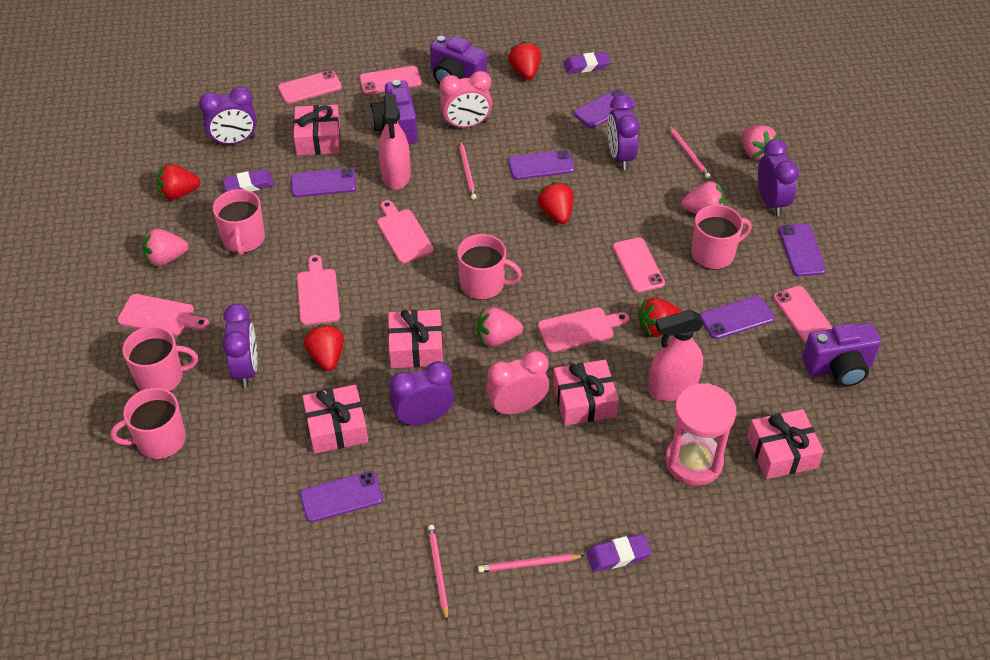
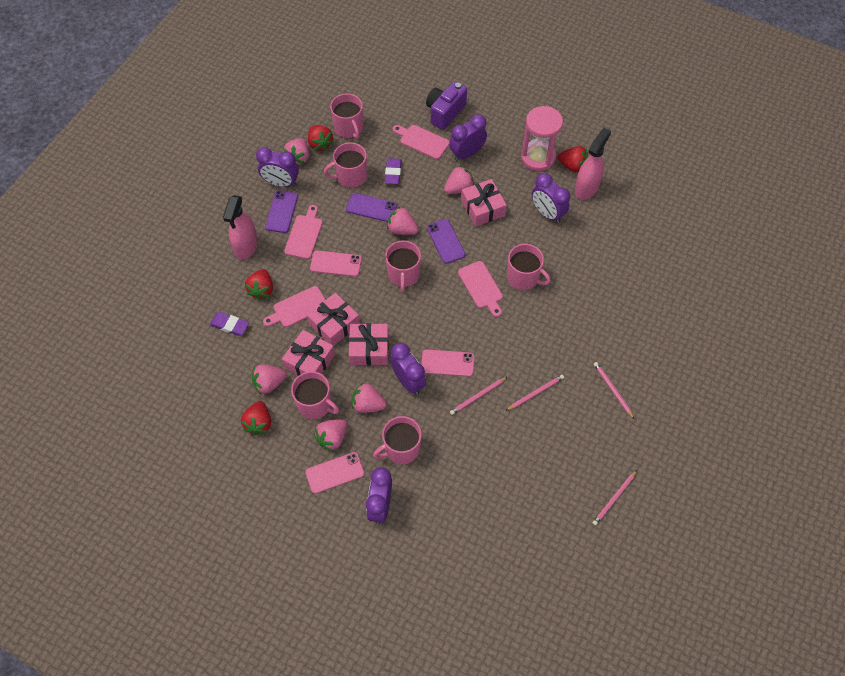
pink clock: [440,71,492,129] [486,350,549,416] = 2 -> none = 0
pink gift: [294,105,340,155] [302,385,368,454] [388,310,443,368] [553,360,619,426] [747,409,824,479] = 5 -> [282,330,335,376] [307,293,360,346] [349,323,389,365] [461,179,507,227] = 4
pink mug: [110,388,186,459] [122,326,198,391] [213,189,265,255] [457,234,522,300] [691,205,751,269] = 5 -> [291,371,339,419] [324,142,367,188] [330,93,363,139] [373,416,422,464] [385,240,421,292] [507,244,550,290] = 6
pink phone: [278,70,342,104] [359,66,422,94] [612,237,665,293] [773,286,833,344] = 4 -> [305,452,365,494] [310,250,362,277] [421,349,474,377] = 3
pink strawberry: [143,229,188,266] [477,307,523,347] [681,181,725,214] [742,125,778,160] = 4 -> [252,364,287,395] [284,138,309,165] [314,419,347,452] [352,383,387,413] [387,207,418,235] [444,165,474,194] = 6
purple camera: [370,80,418,144] [430,35,487,85] [802,323,881,387] = 3 -> [426,81,467,130] = 1
purple eraser: [222,169,274,192] [564,52,611,74] [586,534,652,572] = 3 -> [210,312,249,336] [385,158,402,184] = 2
purple phone: [291,168,356,197] [300,471,383,522] [508,150,575,180] [574,89,636,128] [700,296,775,339] [778,224,826,276] = 6 -> [265,191,298,233] [346,193,397,222] [427,219,466,264] = 3
red strawberry: [157,164,200,200] [304,324,344,371] [508,41,541,80] [538,182,573,224] [638,298,682,337] = 5 -> [241,401,271,436] [245,269,273,300] [308,125,334,151] [558,146,588,173] = 4

